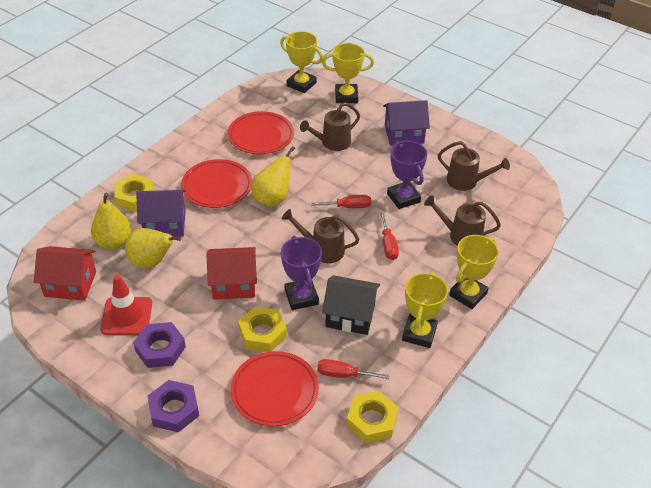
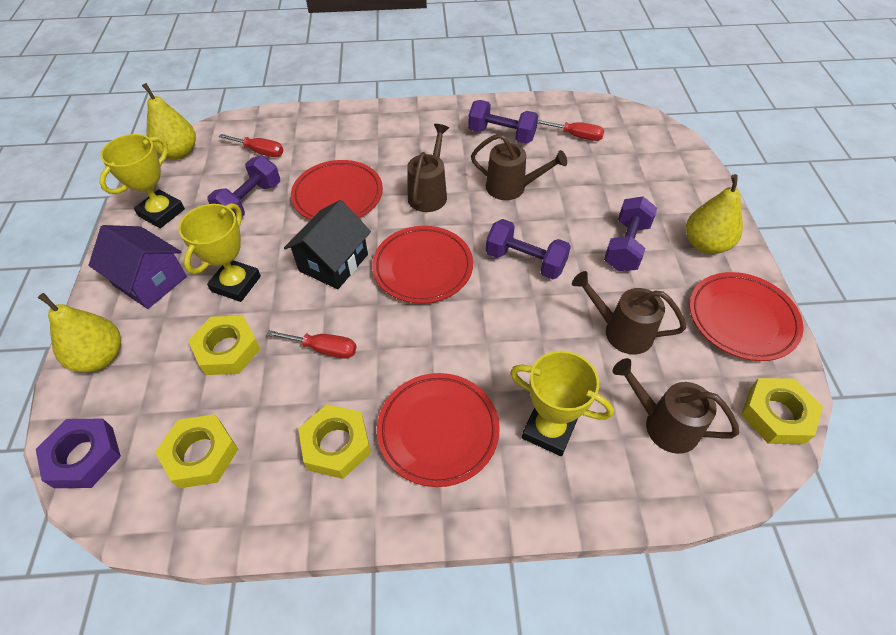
purple dumbbell: none = 0 -> [207,155,280,217] [468,100,538,144] [486,219,571,279] [604,196,657,271] = 4
purple house: [136,190,186,237] [383,100,430,146] = 2 -> [88,225,187,309] = 1
purple nut: [133,322,186,368] [148,380,199,432] = 2 -> [36,419,121,488] = 1
purple trophy: [281,236,322,310] [387,141,427,209] = 2 -> none = 0
red house: [34,246,96,301] [206,247,257,300] = 2 -> none = 0
red plate: [181,159,252,208] [228,111,294,154] [231,351,319,426] = 3 -> [291,160,383,220] [372,226,473,304] [377,373,500,487] [689,272,804,361] = 4
red traffic cone: [100,275,152,335] = 1 -> none = 0
yellow nut: [114,174,154,212] [238,307,287,352] [347,391,399,443] = 3 -> [155,414,238,488] [188,316,260,375] [298,404,371,479] [741,378,823,444] = 4
yellow trophy: [280,31,323,93] [322,43,374,103] [402,271,448,348] [449,235,499,309] = 4 -> [99,134,185,228] [178,203,261,302] [510,351,614,456] = 3

